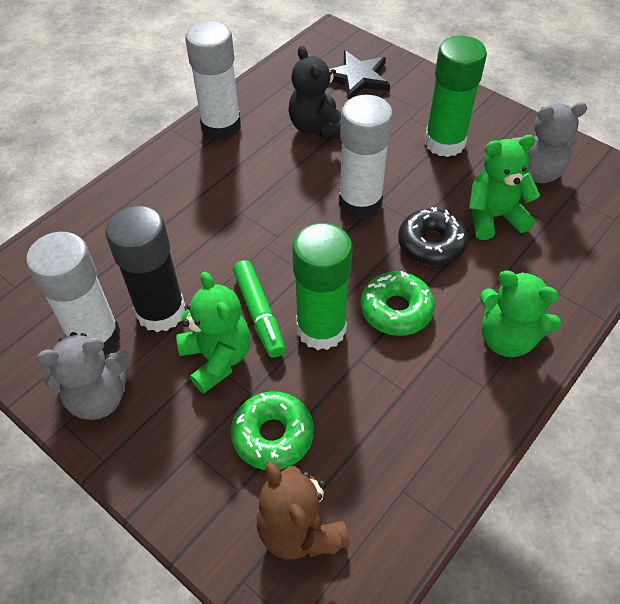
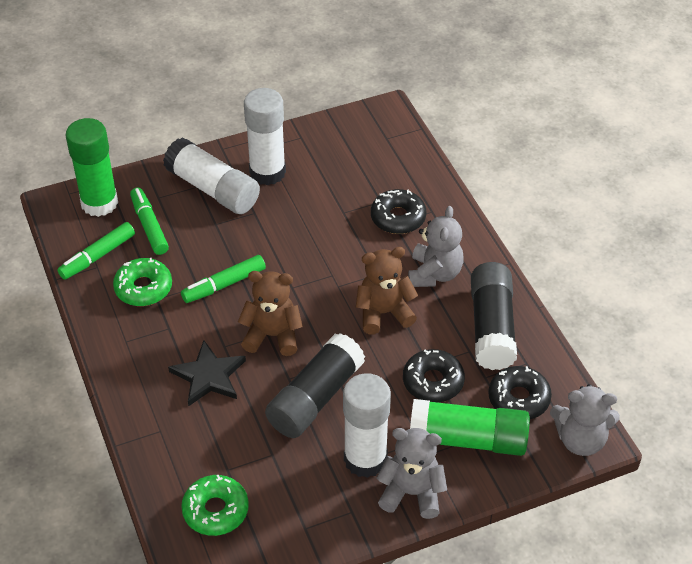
black donut: [398,207,468,266] = 1 -> [371,189,426,234] [403,349,465,402] [488,366,552,419] = 3
black glue stick: [105,205,185,332] = 1 -> [265,333,365,438] [471,262,517,370] = 2
black teddy bear: [288,46,341,138] = 1 -> none = 0
brown teddy bear: [257,462,349,560] = 1 -> [238,271,303,356] [356,247,418,334] = 2
green marker: [233,260,285,358] = 1 -> [57,222,135,280] [130,187,169,255] [181,255,266,303] = 3
green teddy bear: [176,272,250,394] [469,135,540,240] [480,270,561,357] = 3 -> none = 0
grey teddy bear: [37,332,131,420] [512,102,587,183] = 2 -> [376,428,447,519] [408,206,463,287] [550,384,620,456] = 3

